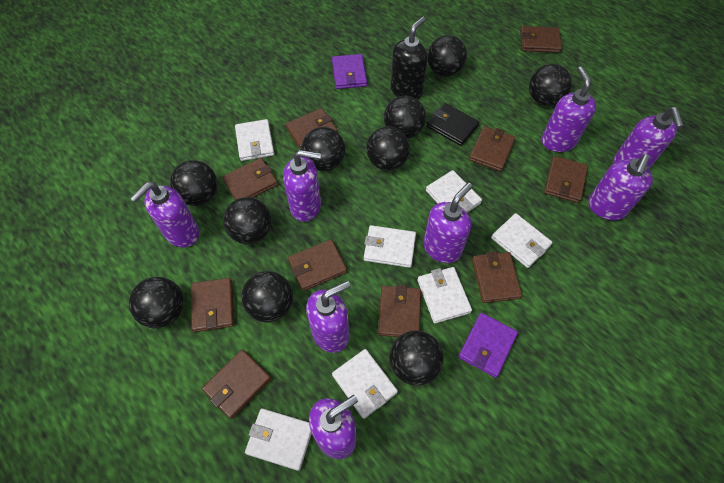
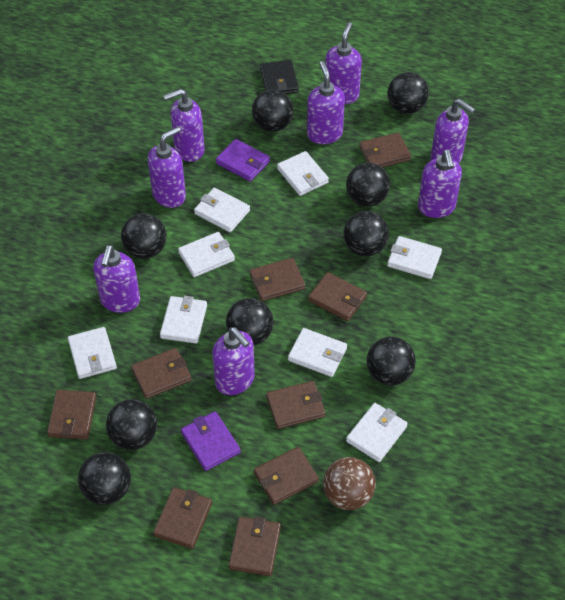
black ball: [129,277,184,328] [170,160,217,206] [223,197,271,244] [241,271,293,322] [302,127,345,171] [366,126,410,171] [384,96,426,138] [389,330,444,386] [428,35,467,77] [529,64,572,106] = 10 -> [78,452,131,505] [106,399,157,450] [121,213,167,259] [226,298,274,346] [252,89,293,132] [343,211,389,256] [346,163,390,207] [366,336,416,385] [387,72,429,114] = 9
black soap dispenser: [390,17,428,99] = 1 -> none = 0
brown ball: none = 0 -> [323,457,376,510] = 1
brown wallet: [191,278,234,332] [202,350,271,419] [222,158,278,200] [286,108,337,150] [288,239,347,291] [378,284,421,337] [469,126,515,172] [472,251,522,303] [520,26,562,53] [544,156,588,203] = 10 -> [47,390,96,440] [131,348,191,399] [153,487,212,549] [229,516,281,576] [250,258,305,301] [254,447,319,505] [266,381,325,429] [308,272,367,321] [359,133,411,168] = 9
white wallet: [235,119,274,161] [245,408,312,471] [332,349,398,419] [364,225,416,268] [417,267,472,324] [426,170,482,213] [491,213,553,268] = 7 -> [68,327,117,379] [160,296,207,344] [178,232,235,277] [194,188,250,232] [277,151,329,196] [288,328,347,377] [346,403,408,462] [387,236,442,279] = 8

